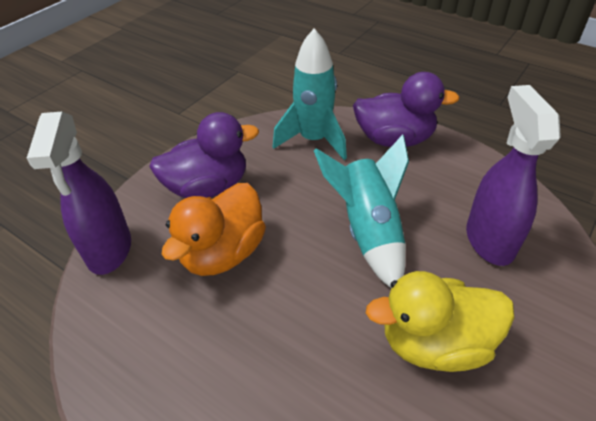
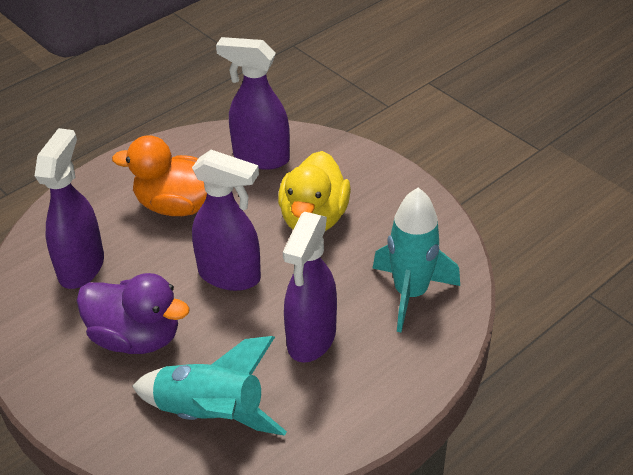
purple duck: [149,112,259,198] [353,72,460,147] = 2 -> [77,273,190,354] = 1
purple spray bottle: [27,112,131,275] [466,85,561,266] = 2 -> [35,128,104,289] [192,150,261,291] [216,37,290,170] [283,212,337,363] = 4

